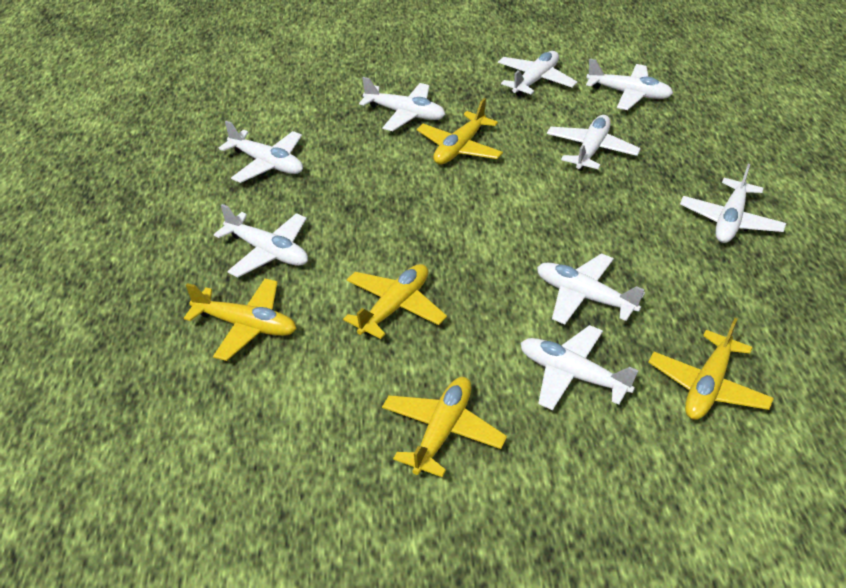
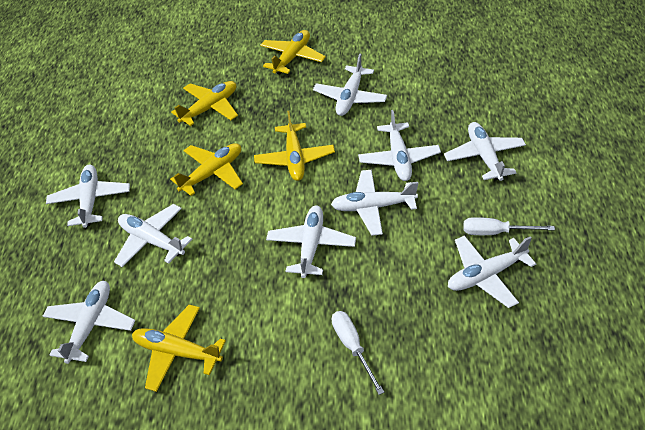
white screwdriver: none = 0 -> [332,311,384,395] [463,217,555,235] = 2

